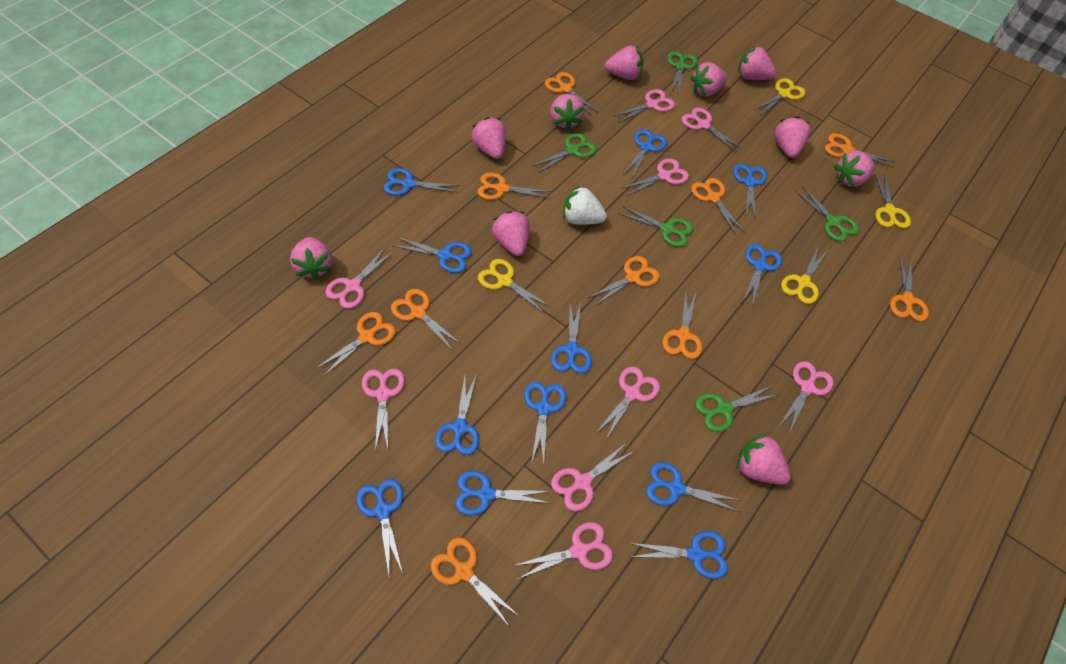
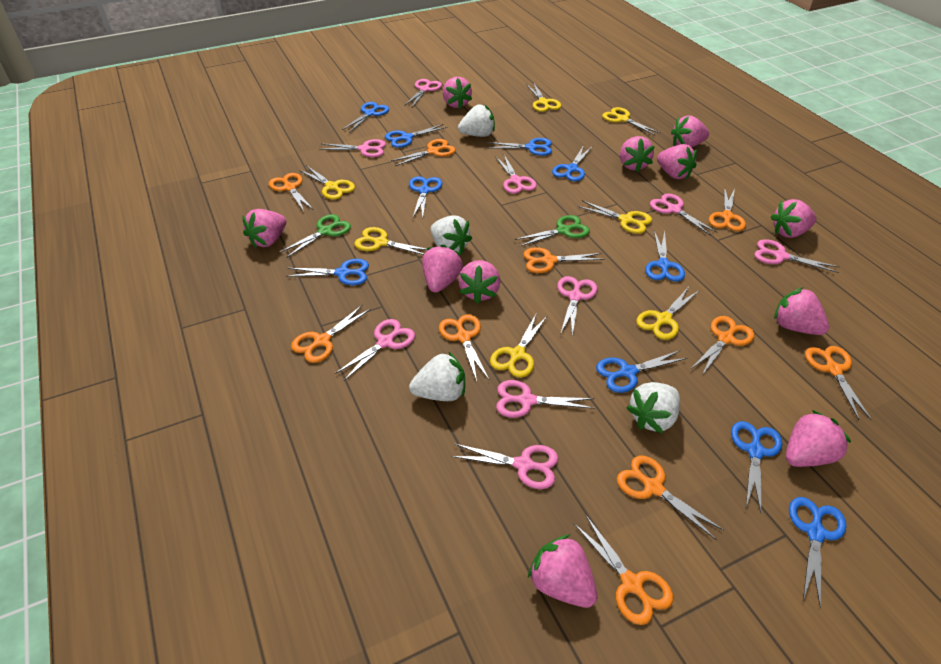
blue scissors: [356,479,403,574] [384,168,460,196] [392,237,472,273] [435,374,479,455] [455,471,552,516] [524,382,566,465] [551,303,592,374] [623,129,667,177] [630,531,728,579] [646,462,740,512] [733,164,767,220] [742,244,782,306] = 12 -> [286,259,369,285] [342,102,389,133] [385,124,447,148] [409,176,442,218] [487,138,552,156] [552,145,592,181] [596,350,687,393] [645,231,685,282] [731,421,782,512] [789,497,846,608] = 10
green scissors: [533,133,597,173] [618,206,693,247] [667,51,697,93] [695,385,780,432] [795,186,859,241] = 5 -> [280,214,351,258] [515,215,590,246] = 2
pink strawberry: [290,237,332,280] [471,117,506,159] [492,211,530,256] [550,94,585,131] [605,46,643,80] [690,62,728,97] [737,434,791,485] [738,46,776,80] [774,116,811,158] [834,151,874,187] = 10 -> [243,209,286,248] [422,245,463,293] [443,77,472,109] [458,260,500,304] [528,534,597,608] [620,136,655,172] [657,144,697,179] [671,115,709,148] [771,199,817,238] [774,287,829,335] [786,410,851,467] = 11
white strawberry: [563,185,607,225] = 1 -> [409,352,465,401] [430,215,472,254] [458,105,495,137] [626,382,680,434] = 4
yellow scissors: [478,259,551,314] [754,78,806,115] [781,245,829,304] [875,174,911,228] = 4 -> [299,165,355,200] [354,227,428,255] [490,314,548,378] [526,82,561,112] [578,201,652,234] [602,107,660,135] [636,287,699,340] = 7

